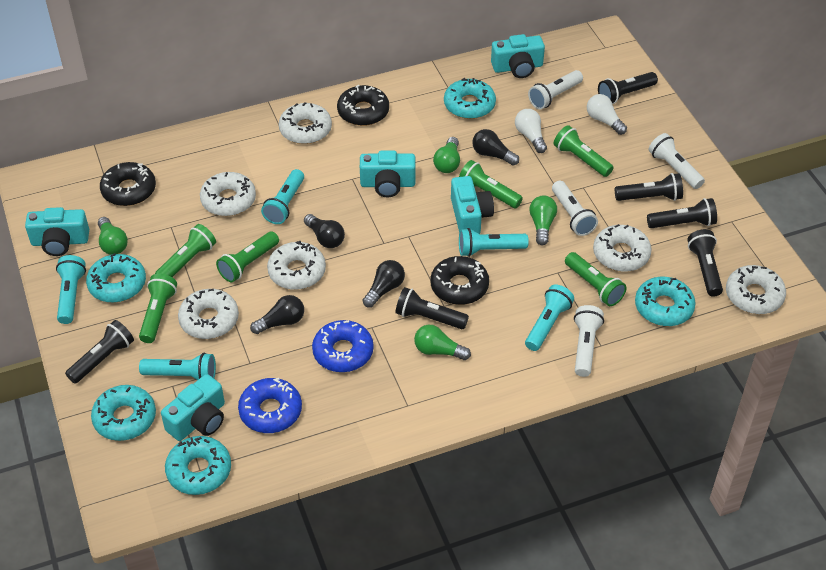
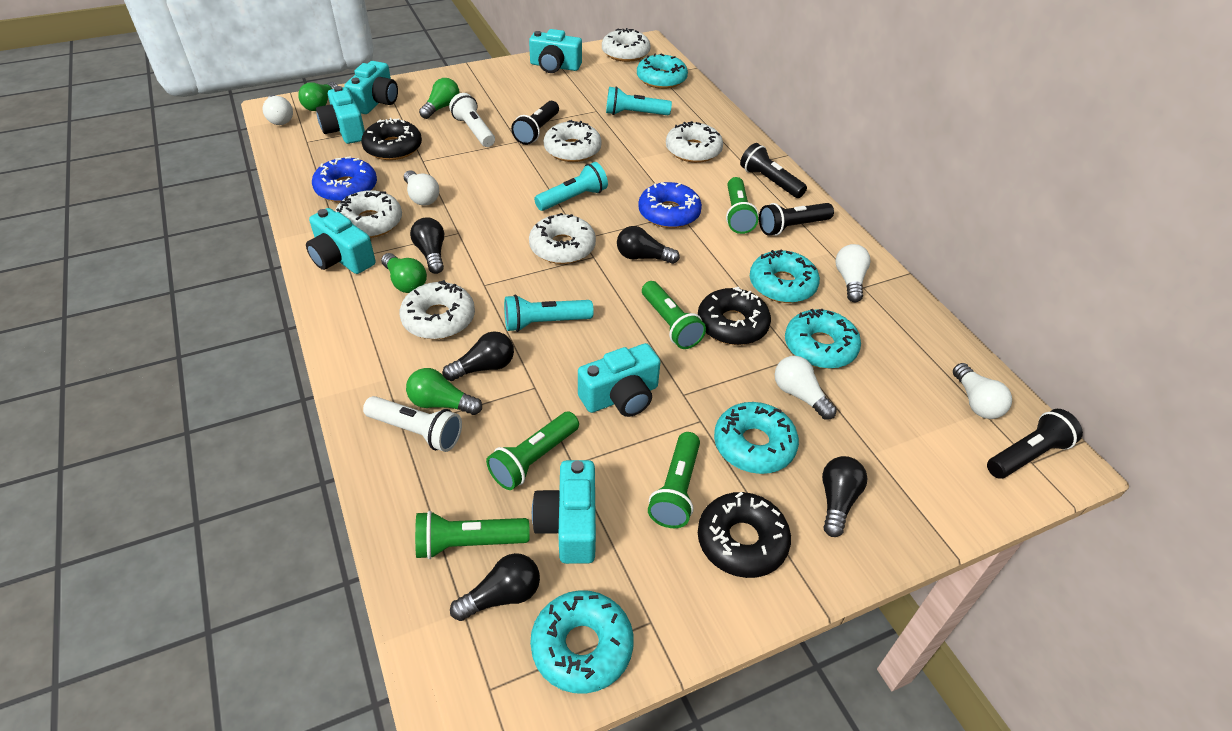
black flashlight: [65,320,134,384] [396,287,469,329] [598,72,658,104] [615,173,683,201] [647,198,717,228] [687,229,723,297] = 6 -> [511,101,559,145] [740,143,807,198] [759,203,834,236] [987,409,1083,479] = 4
black light bulb: [250,295,304,334] [304,214,345,248] [363,260,405,308] [472,129,519,166] = 4 -> [410,217,444,274] [443,331,514,381] [450,553,540,621] [617,226,680,264] [822,456,867,537] = 5
green flashlight: [139,273,177,343] [155,224,216,277] [216,231,279,282] [459,160,523,208] [553,125,614,177] [565,252,627,306] = 6 -> [415,511,530,559] [486,411,579,490] [642,281,706,349] [648,432,700,528] [726,177,759,234] = 5
turquoise camera: [25,207,89,256] [161,374,225,441] [360,151,416,197] [451,176,494,234] [491,34,545,78] = 5 -> [306,208,376,274] [316,86,365,144] [344,61,398,114] [529,29,582,73] [532,460,596,564] [578,343,661,417] = 6
turquoise flashlight: [56,255,86,324] [139,353,216,380] [261,169,304,224] [459,228,529,257] [525,285,574,351] = 5 -> [504,295,594,332] [534,162,608,211] [606,86,672,115] = 3
white flashlight: [528,70,583,109] [552,181,598,236] [574,305,604,377] [649,133,705,189] = 4 -> [363,396,462,452] [449,93,495,147] = 2
white light bulb: [515,109,547,153] [587,94,627,135] = 2 -> [263,95,293,125] [404,170,439,205] [774,356,837,420] [836,244,871,302] [953,363,1012,419] = 5

